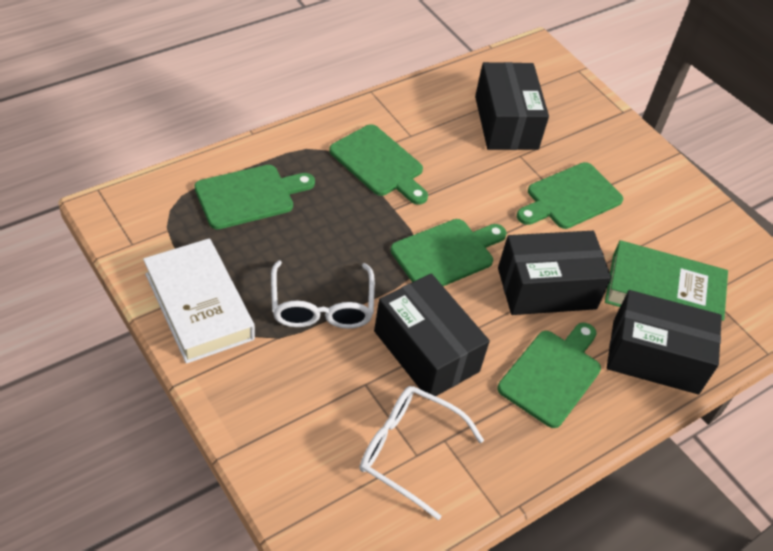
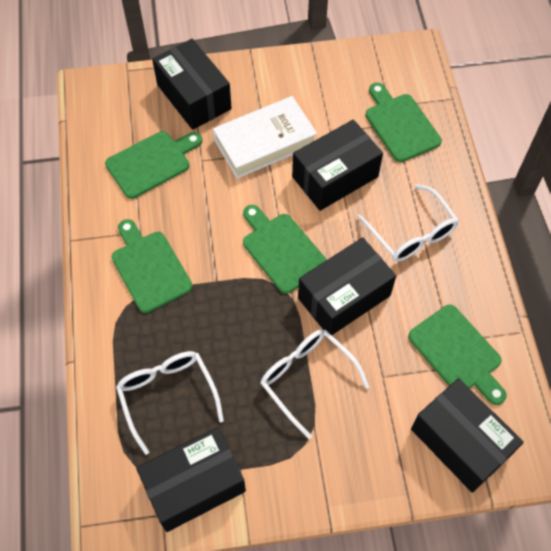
black box: [374,273,490,400] [475,62,549,150] [498,231,611,315] [607,290,722,395] = 4 -> [136,427,246,532] [152,39,232,130] [292,120,383,211] [298,237,396,335] [411,378,524,493] = 5
green book: [605,240,728,321] = 1 -> none = 0
white glasses: [271,260,375,329] [360,386,484,520] = 2 -> [116,351,224,455] [260,329,369,439] [357,184,459,262] = 3

